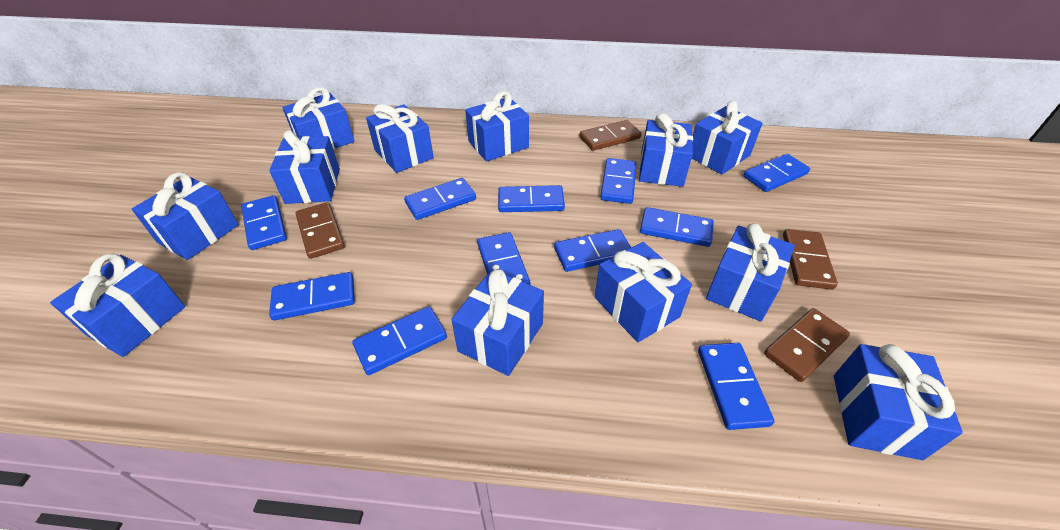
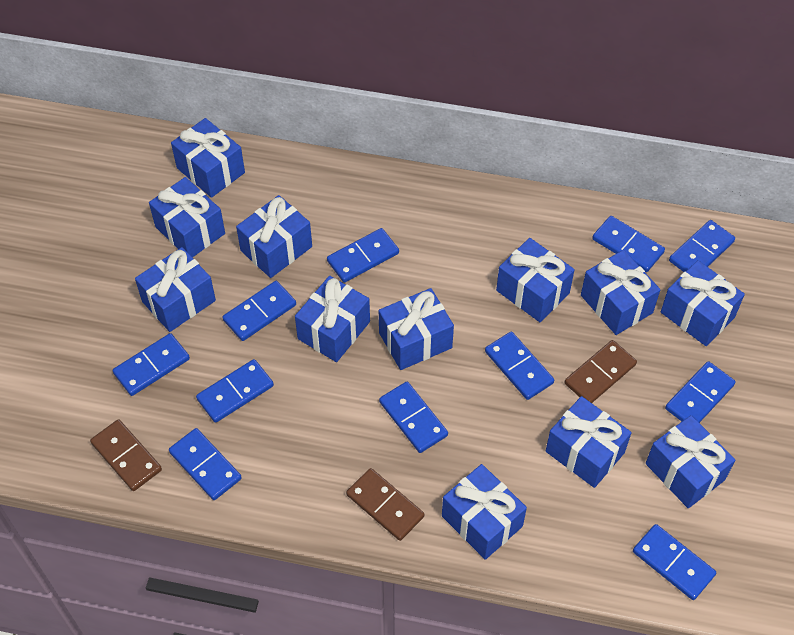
brown domino: [295,202,345,259] [579,120,641,151] [764,308,850,382] [783,229,838,290] = 4 -> [90,419,162,491] [346,468,424,541] [564,340,637,403] = 3

